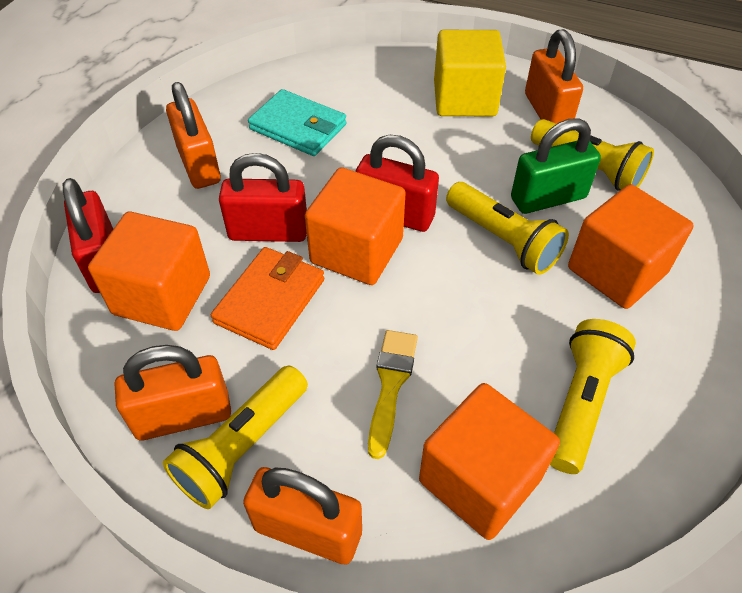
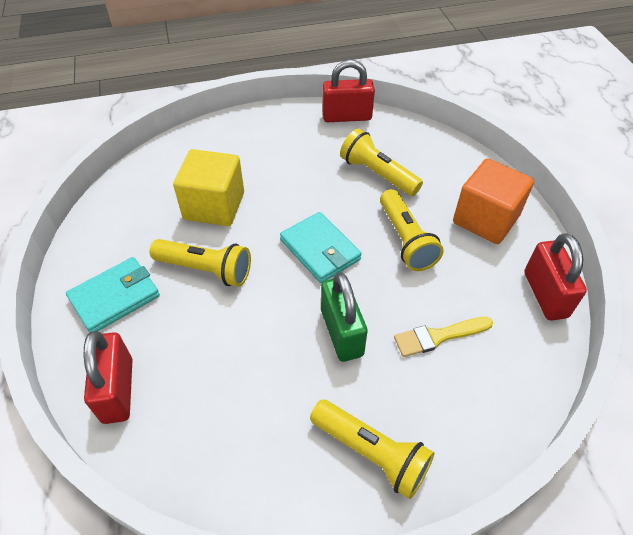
orange cube: [88,212,210,331] [305,167,406,285] [419,383,560,540] [568,184,694,309] = 4 -> [453,158,534,244] = 1
orange padlock: [115,345,231,440] [166,82,221,189] [243,467,362,565] [525,29,583,124] = 4 -> none = 0
orange wallet: [211,247,324,350] = 1 -> none = 0
turquoise wallet: [248,89,347,156] = 1 -> [66,257,160,333] [280,212,362,283] = 2

